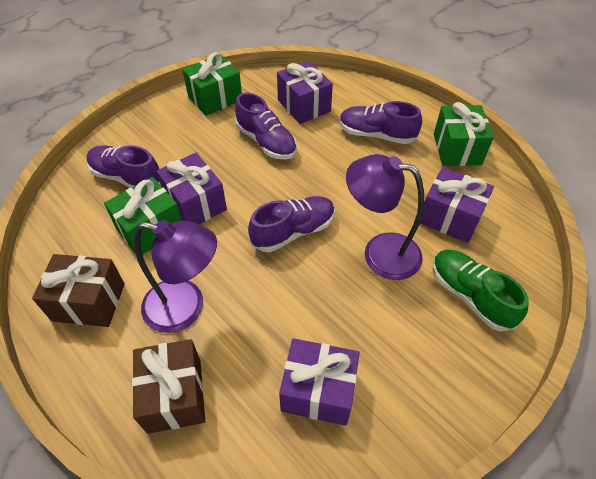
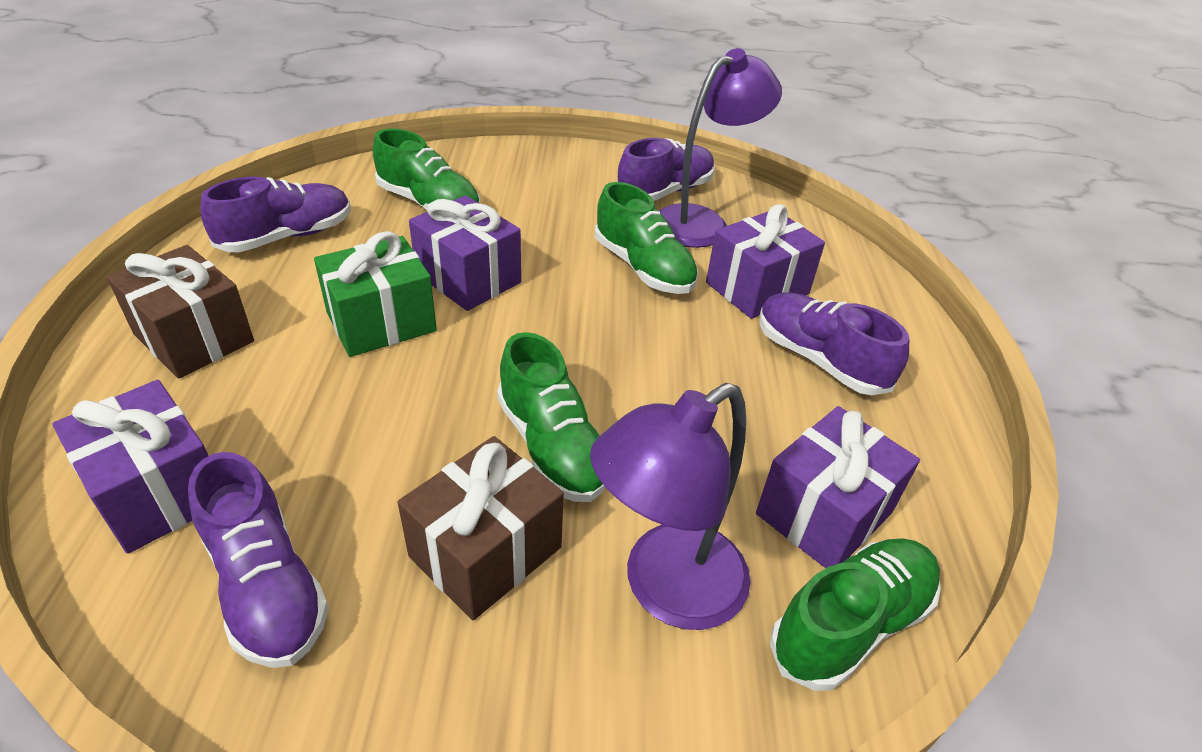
green gift: [104,177,182,254] [182,52,242,116] [434,102,494,166] = 3 -> [314,231,437,357] = 1
green shoe: [432,250,529,332] = 1 -> [373,128,480,211] [497,332,605,502] [595,182,698,294] [770,538,941,691] = 4

